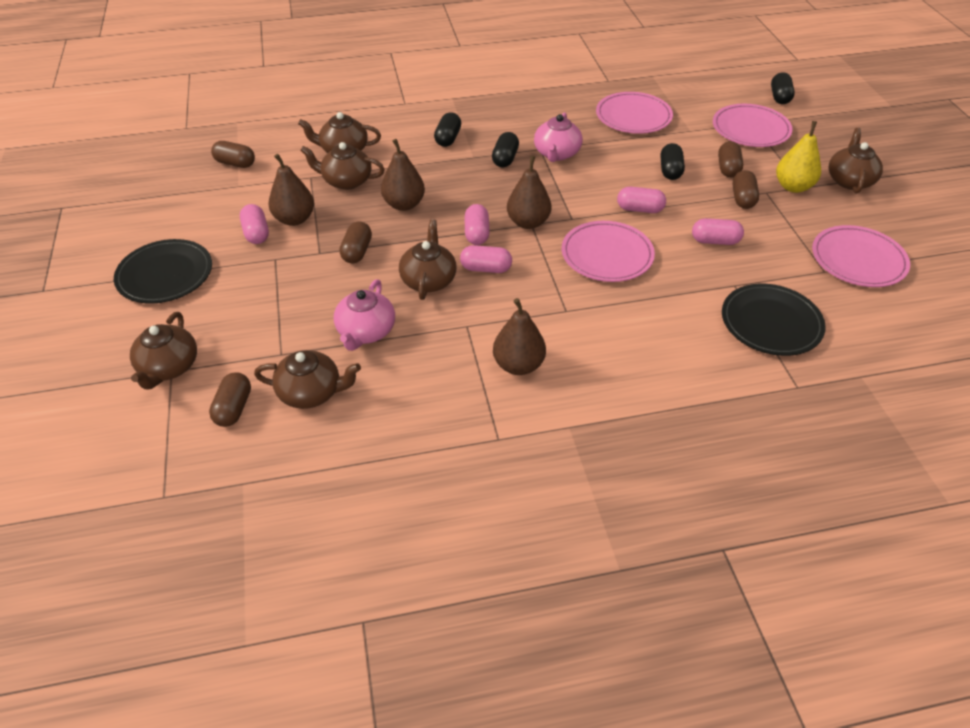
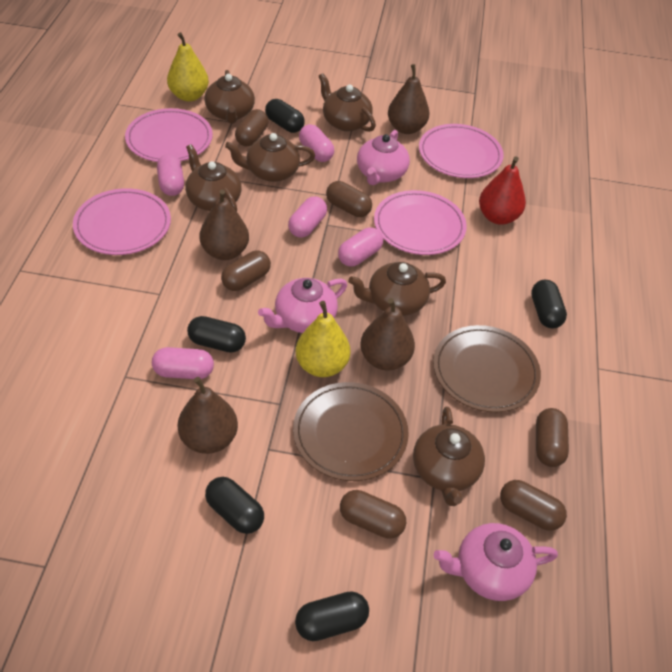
black capsule: [434,112,461,147] [492,132,519,167] [661,143,685,180] [771,72,795,104] = 4 -> [187,316,246,353] [205,477,264,534] [265,99,305,133] [295,591,369,641] [531,280,567,329] = 5
black plate: [114,239,212,304] [722,284,826,356] = 2 -> none = 0
brown capsule: [209,372,251,427] [211,141,255,168] [339,221,372,263] [718,141,743,178] [732,170,759,209] = 5 -> [221,251,271,291] [235,109,268,147] [326,181,372,217] [340,490,406,539] [500,480,567,531] [536,408,569,467] = 6
brown plate: none = 0 -> [293,382,409,481] [433,325,541,412] = 2
pink teapot: [334,279,395,351] [534,112,583,162] = 2 -> [258,278,347,333] [357,130,410,185] [434,523,558,601] = 3
red pear: none = 0 -> [479,157,526,225] = 1
yellow pear: [776,121,821,193] = 1 -> [167,32,209,101] [296,301,350,377] = 2

